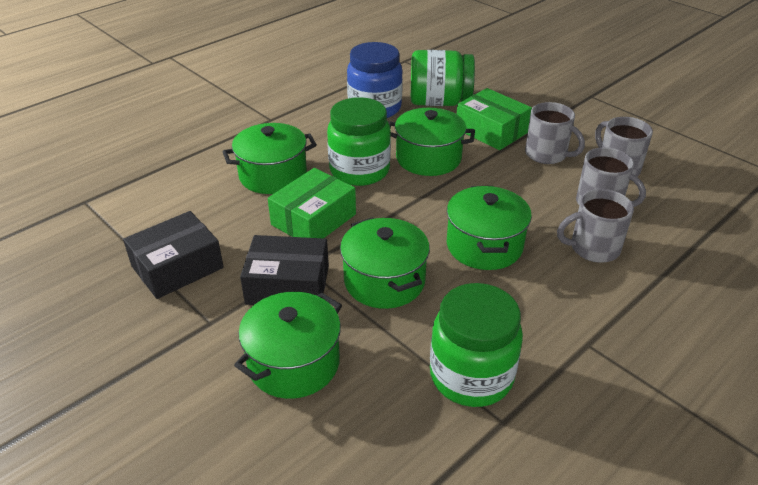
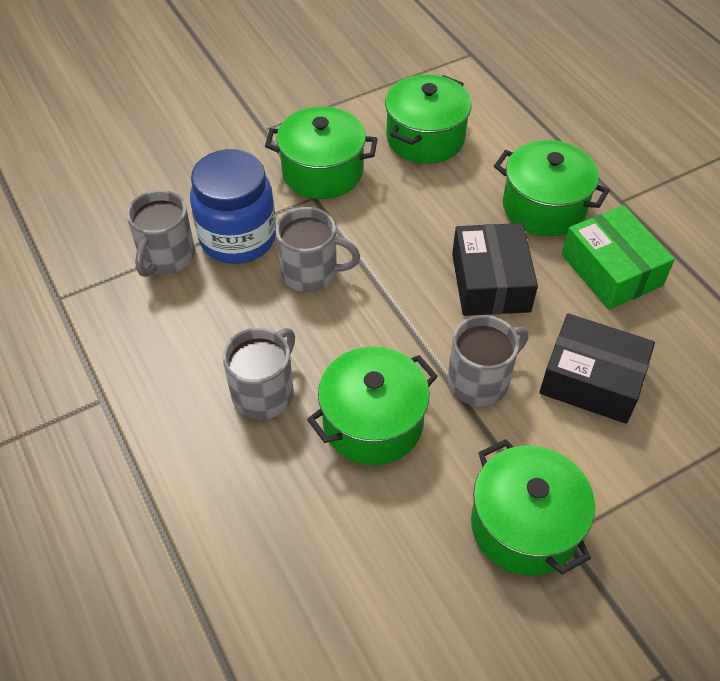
green box: [268,168,356,238] [457,88,532,150] = 2 -> [562,205,675,310] = 1
green jar: [327,97,391,186] [411,50,475,106] [430,283,523,407] = 3 -> none = 0

